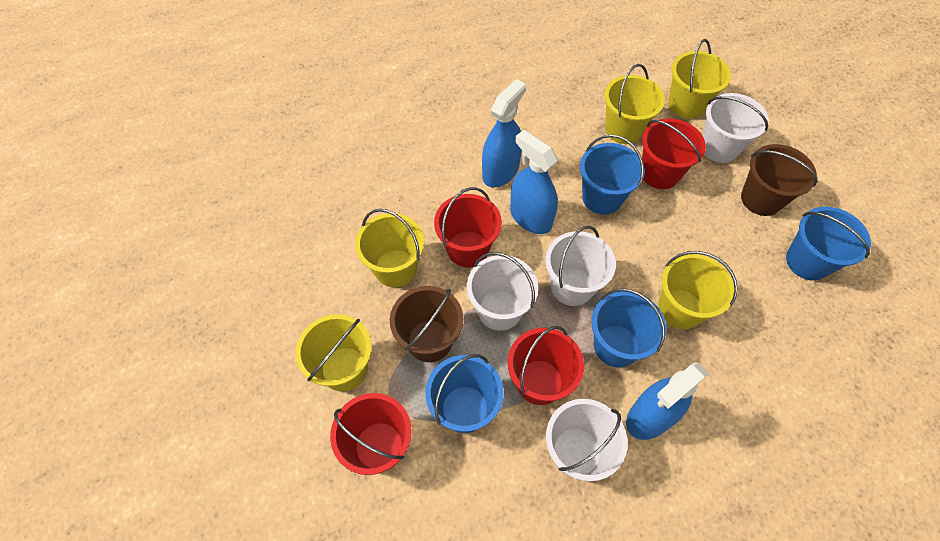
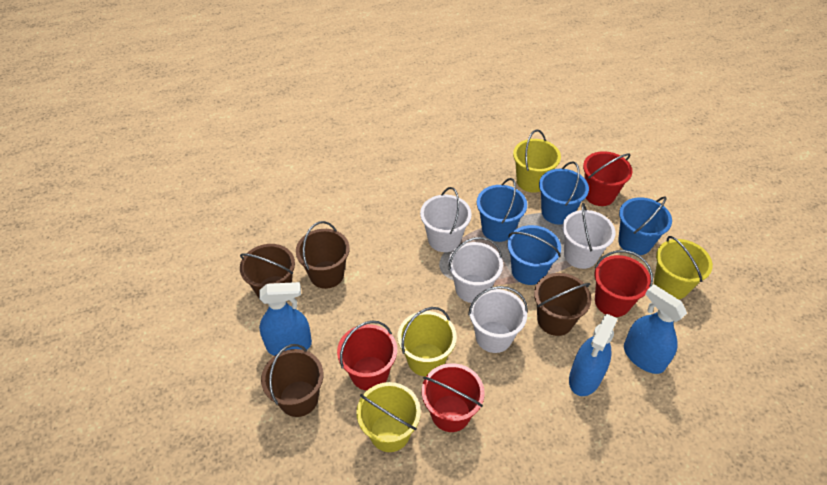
brown bucket: [390,286,463,362] [741,144,818,216] = 2 -> [240,244,295,298] [261,344,324,417] [296,221,350,289] [534,273,592,336] = 4
yellow bucket: [295,314,372,392] [355,209,424,287] [604,64,665,144] [658,251,738,329] [668,39,731,119] = 5 -> [356,382,421,452] [398,307,457,376] [513,130,561,193] [654,236,713,299] = 4

